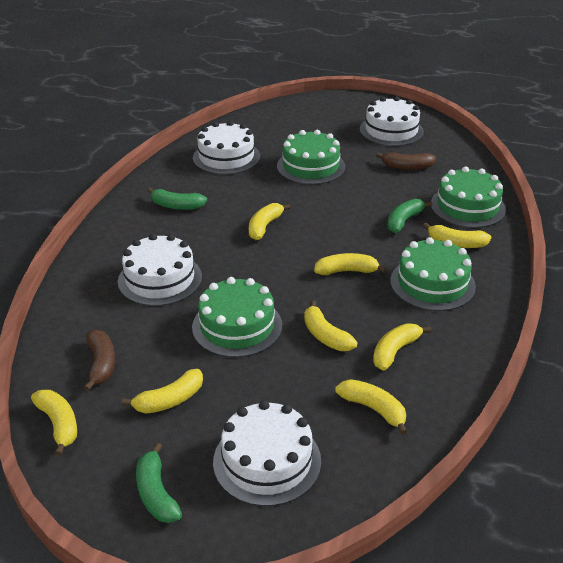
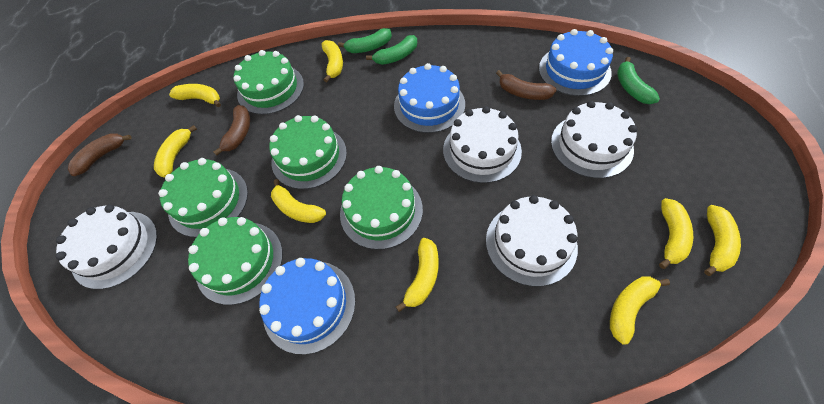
blue cake: none = 0 -> [259,258,356,355] [394,63,465,133] [539,29,613,96] = 3
brown banana: [84,330,115,391] [376,152,436,170] = 2 -> [68,133,132,176] [213,105,250,156] [496,70,556,100] = 3
green cake: [192,277,282,357] [277,130,345,185] [390,237,476,311] [431,166,506,228] = 4 -> [158,158,248,237] [188,217,283,305] [234,50,304,115] [269,115,347,189] [340,166,423,250] = 5

